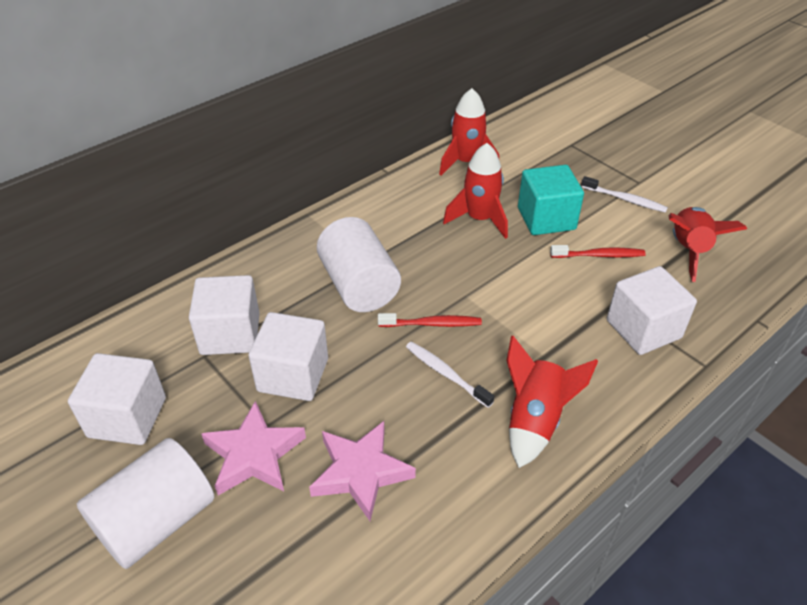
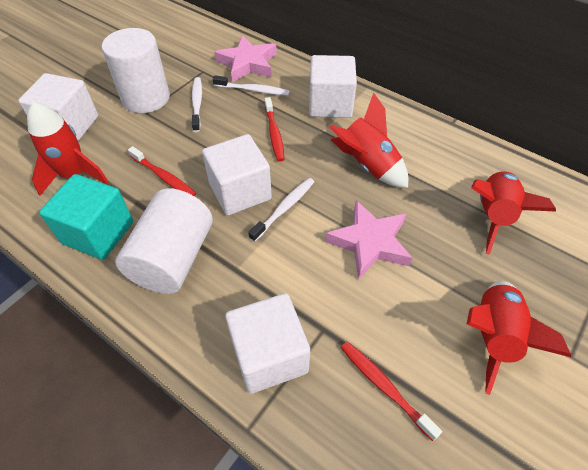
red toothbrush: [378,313,482,327] [550,245,646,258] = 2 -> [128,146,196,196] [265,97,285,162] [341,341,442,441] = 3
white toothbrush: [406,342,494,408] [581,176,668,213] = 2 -> [192,77,202,132] [213,75,290,96] [248,178,314,242] = 3

